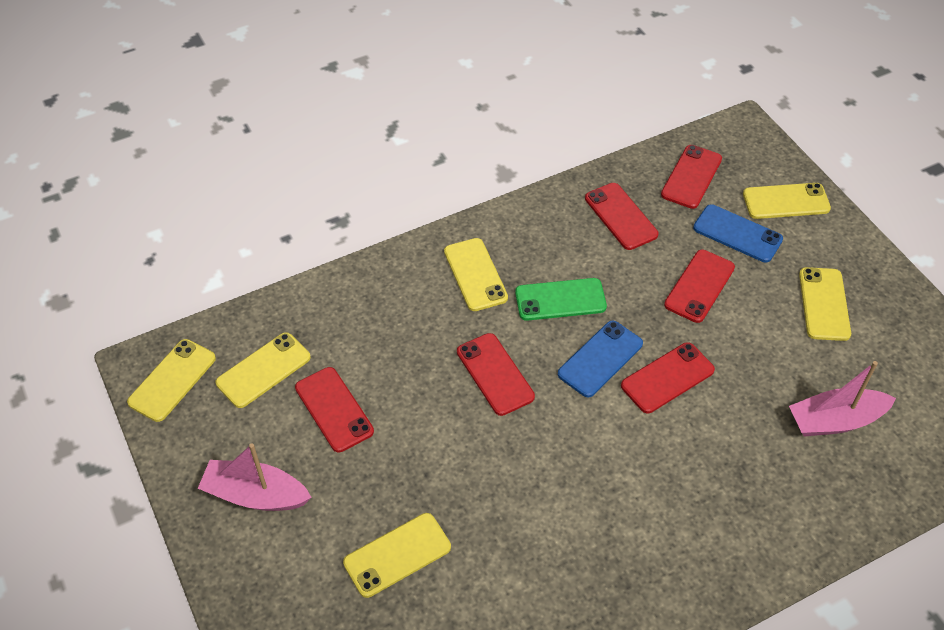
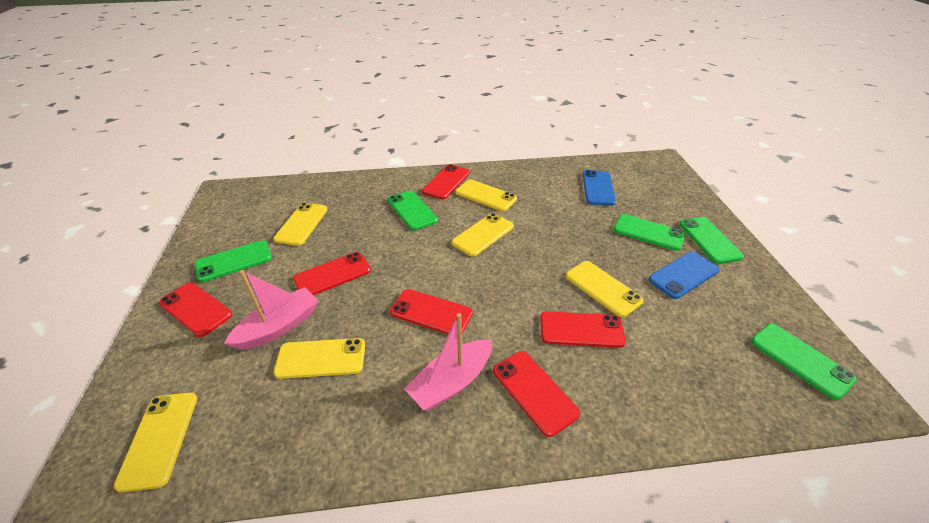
green phone: [515,278,607,321] = 1 -> [195,240,272,282] [388,190,438,231] [613,214,685,251] [679,217,744,264] [751,324,857,400] = 5

